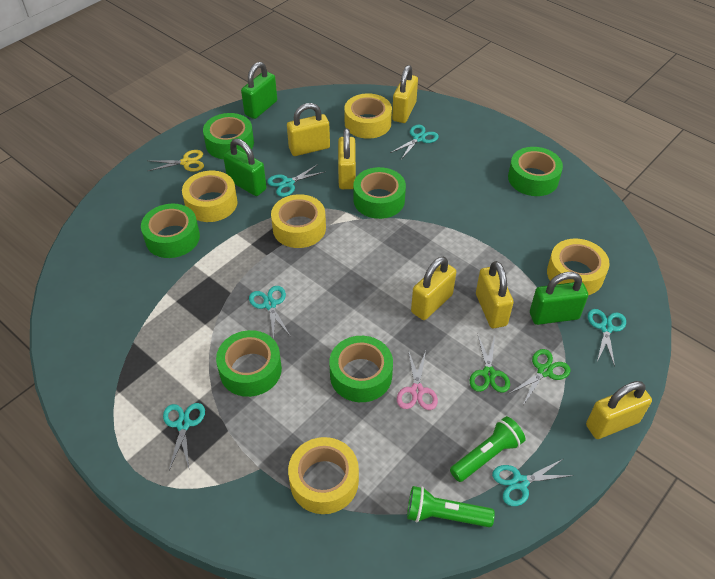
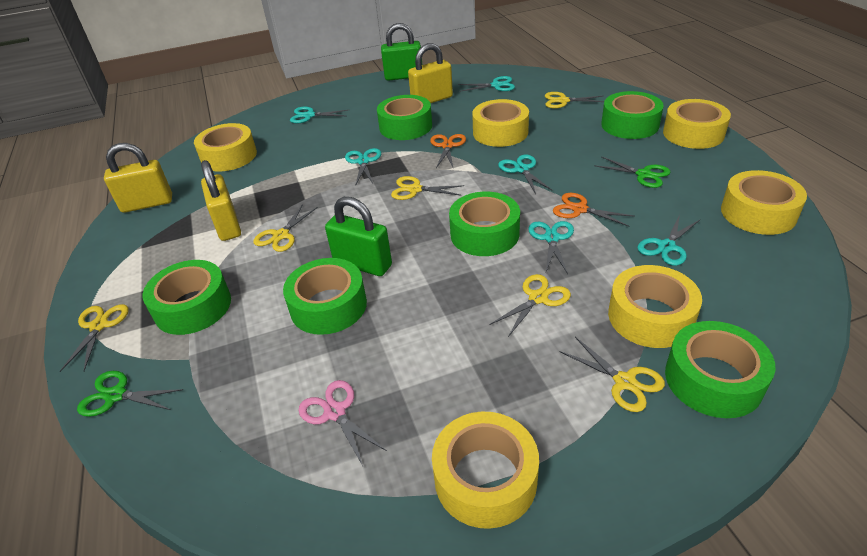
green flashlight: [407,486,495,527] [450,416,525,482] = 2 -> none = 0
green padlock: [223,138,267,196] [241,62,277,119] [530,272,588,325] = 3 -> [325,197,392,276] [381,23,421,81] = 2
orange scissors: none = 0 -> [430,134,466,168] [553,193,634,226] = 2
yellow padlock: [287,103,330,156] [338,128,356,189] [392,65,418,123] [411,257,456,320] [476,261,514,328] [586,381,652,439] = 6 -> [104,143,172,213] [201,160,241,241] [408,43,453,103] = 3
yellow scissors: [148,150,204,172] = 1 -> [60,304,129,372] [254,204,318,252] [391,176,464,200] [489,274,571,337] [545,92,604,108] [559,337,665,412] = 6
yellow tape: [182,171,238,222] [271,194,326,248] [288,437,359,514] [344,93,392,139] [547,238,610,295] = 5 -> [194,123,257,171] [432,412,539,529] [472,99,529,147] [608,265,702,348] [663,99,731,149] [721,170,807,235] = 6

